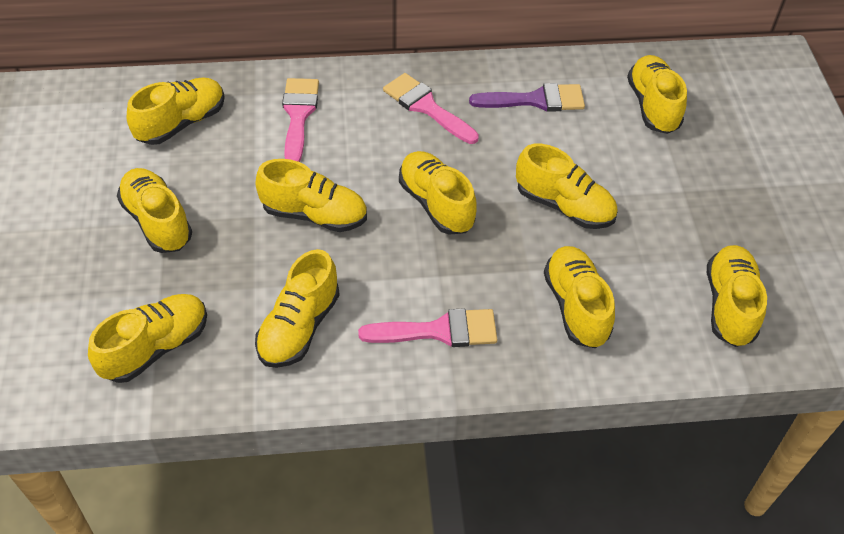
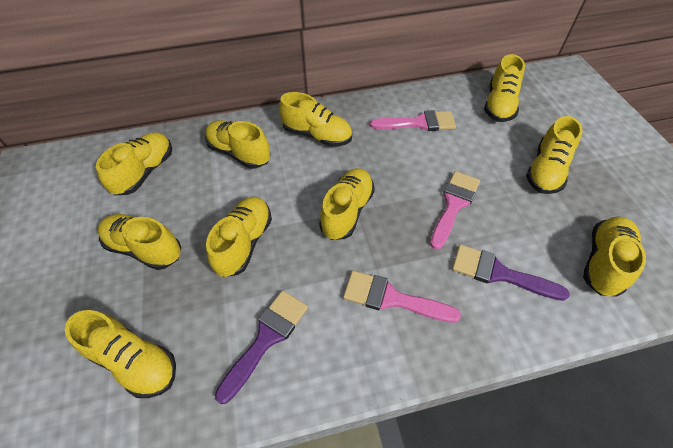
purple brush: [469,83,585,112] = 1 -> [215,290,308,404] [452,245,570,301] = 2

